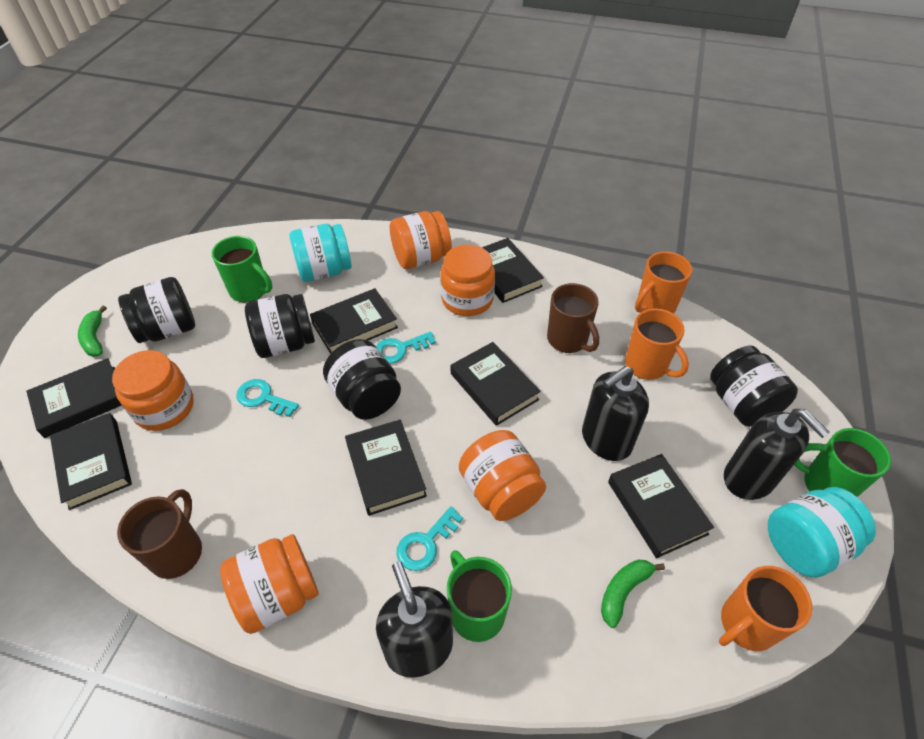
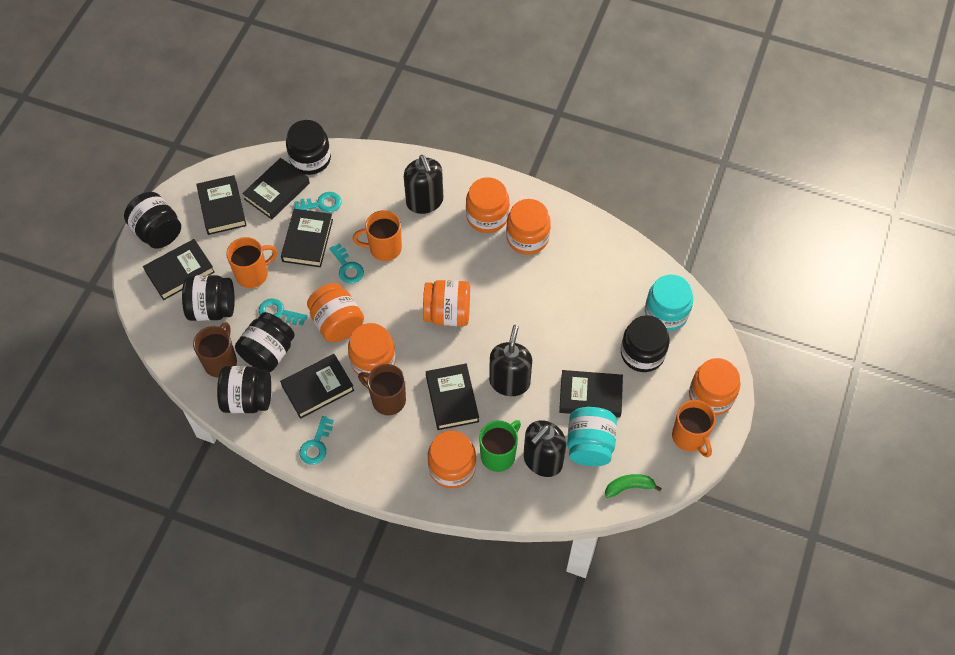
black jar: [118,277,195,343] [245,294,315,358] [323,339,401,420] [710,345,798,427] = 4 -> [124,192,181,249] [182,275,235,321] [217,366,271,413] [235,312,295,372] [286,120,331,175] [621,315,670,372] = 6
green banana: [78,305,107,357] [601,560,665,628] = 2 -> [605,474,662,498] = 1
green mug: [212,236,272,303] [447,550,512,642] [794,428,891,497] = 3 -> [479,420,521,472] = 1
orange jar: [112,350,194,431] [220,534,319,634] [390,211,452,269] [440,245,495,316] [459,430,546,521] = 5 -> [307,283,364,342] [348,323,396,379] [423,280,470,326] [428,431,476,488] [466,177,509,233] [506,199,551,255] [689,358,740,415] = 7
turquoise key: [236,379,299,417] [376,331,436,364] [397,506,463,571] = 3 -> [259,298,308,326] [294,192,342,212] [299,416,334,465] [329,243,364,284] = 4

